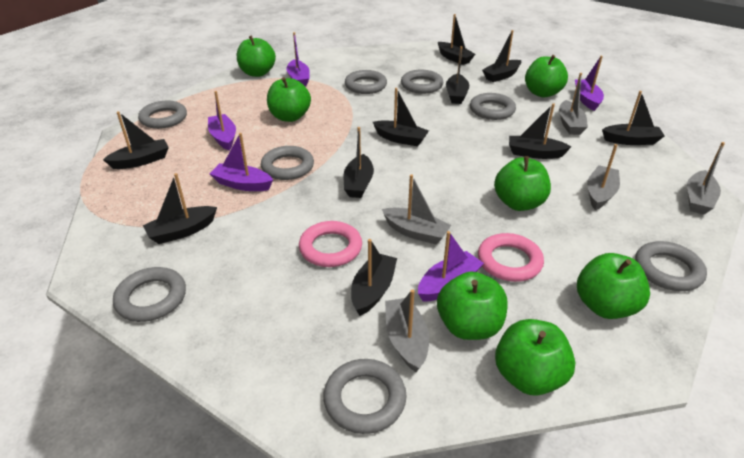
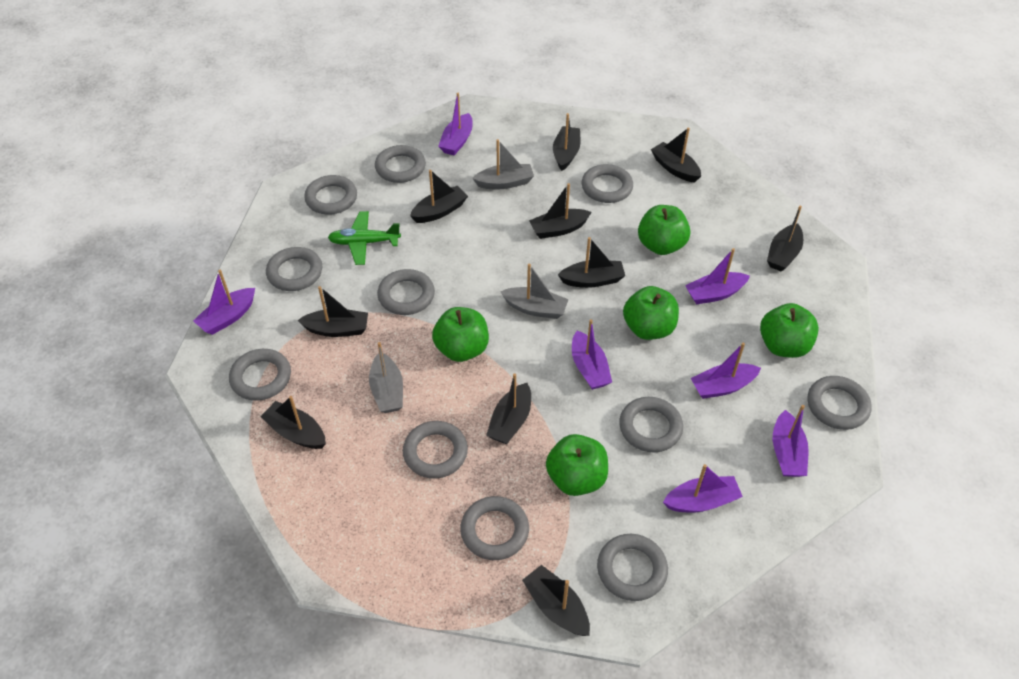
green apple: [237,35,276,77] [267,77,311,122] [437,271,508,340] [494,156,551,211] [495,319,576,396] [525,55,568,97] [577,253,650,319] = 7 -> [432,307,489,362] [546,434,608,496] [623,286,679,340] [638,205,690,255] [760,303,819,358] = 5
green plane: none = 0 -> [328,211,401,265] = 1
grey boat: [382,174,451,245] [385,289,429,372] [559,73,588,135] [587,144,620,210] [687,142,725,215] = 5 -> [369,342,403,413] [472,139,534,189] [500,263,569,319] = 3
grey ring: [113,267,186,322] [138,101,187,129] [261,146,314,180] [323,359,407,434] [345,70,387,94] [401,70,443,94] [470,93,516,120] [635,241,707,291] = 8 -> [229,349,291,401] [266,247,322,291] [304,175,357,215] [375,145,426,183] [377,269,435,315] [403,421,468,479] [460,496,529,560] [582,164,633,203] [597,534,668,601] [619,397,683,452] [808,376,872,430] = 11
pink ring: [299,221,362,267] [478,233,544,282] = 2 -> none = 0
purple boat: [208,91,236,150] [210,133,273,191] [287,32,310,87] [418,231,484,302] [575,56,604,111] = 5 -> [193,270,255,335] [438,93,473,155] [572,319,612,390] [663,464,743,513] [685,248,750,305] [691,342,761,399] [773,405,809,477] = 7

